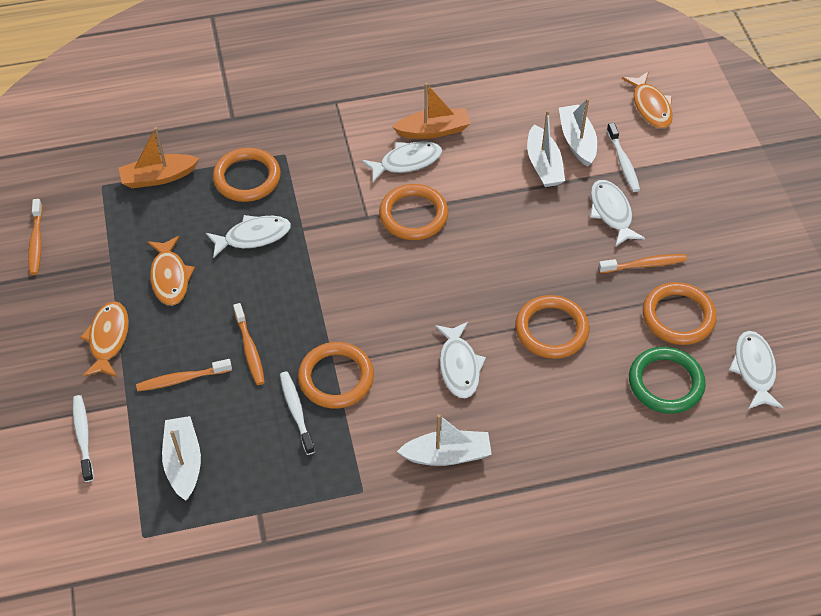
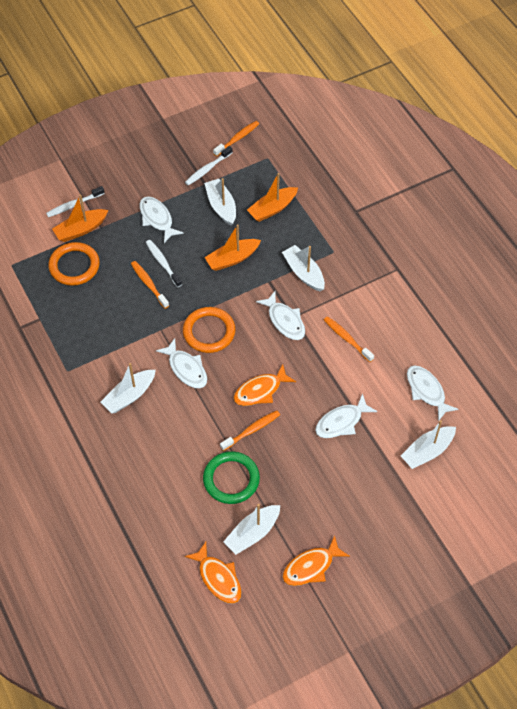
orange boat: [119,127,200,188] [392,83,471,139] = 2 -> [52,195,108,242] [204,224,261,271] [247,173,298,222] = 3
orange ring: [213,148,281,202] [298,342,374,408] [379,184,448,240] [515,295,589,359] [643,282,717,345] = 5 -> [48,242,100,286] [183,307,235,353] = 2
white boat: [162,416,201,501] [397,414,492,466] [527,110,565,187] [559,98,597,167] = 4 -> [101,363,156,414] [204,178,236,226] [223,504,280,555] [282,245,325,291] [401,420,456,469] = 5

